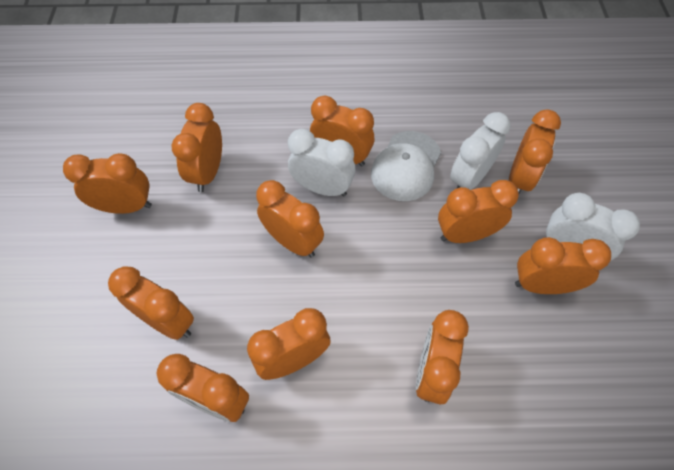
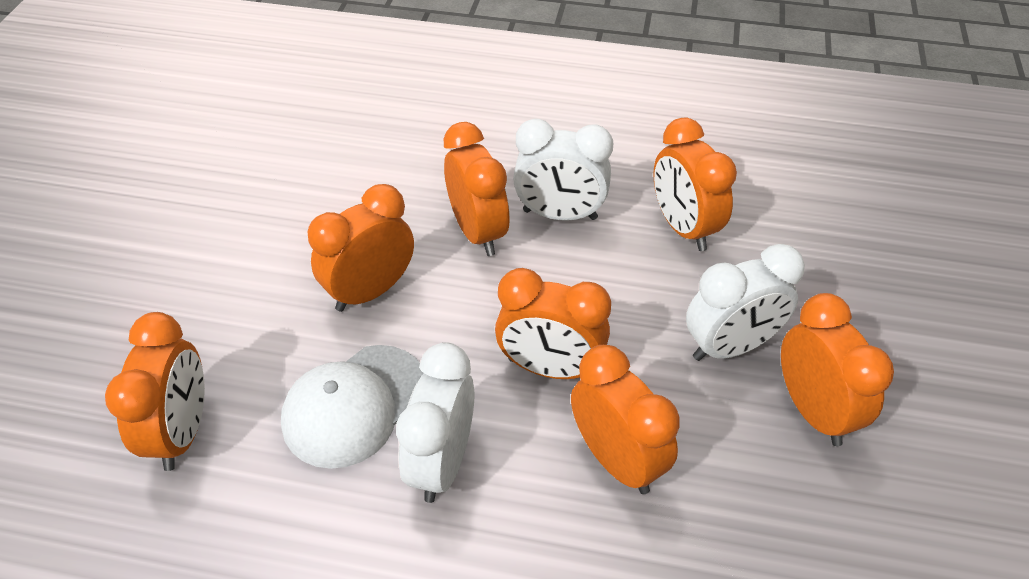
orange clock: [63,153,152,214] [108,266,194,340] [156,354,249,422] [172,103,222,192] [247,308,331,380] [256,180,324,258] [310,96,374,166] [416,310,469,405] [438,180,519,243] [509,109,561,193] [515,237,611,294] = 11 -> [105,312,205,471] [308,184,414,312] [444,122,510,256] [495,268,611,379] [571,345,680,494] [653,117,737,251] [781,293,894,446] = 7

